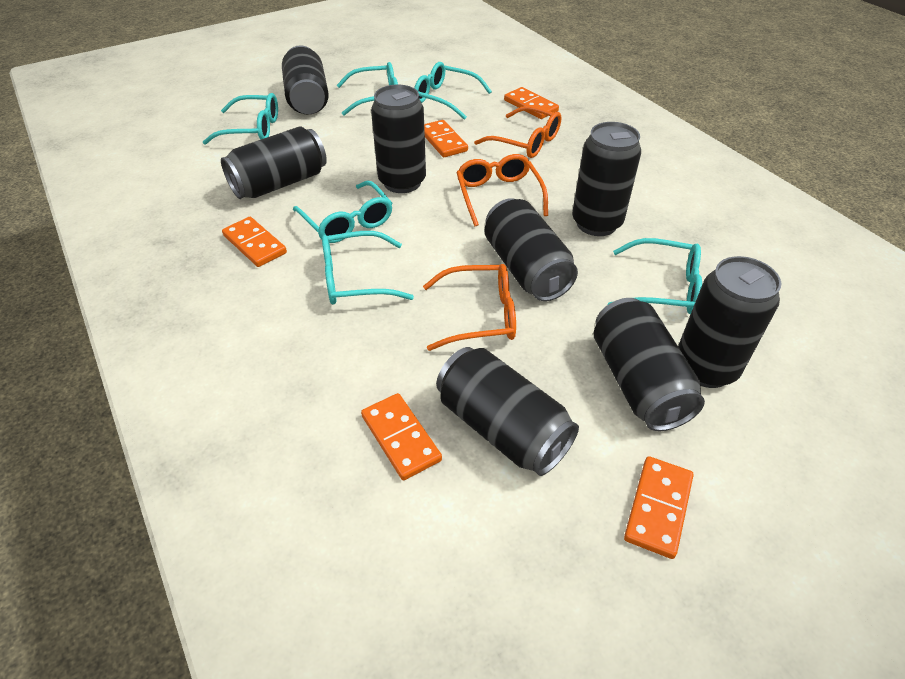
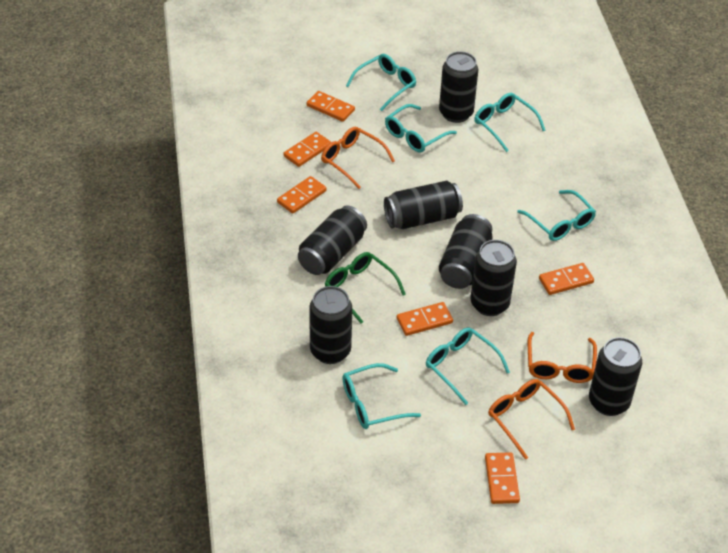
black can: [221,126,327,199] [282,45,329,114] [371,85,426,193] [436,347,579,476] [485,198,578,301] [572,122,641,236] [594,298,705,431] [678,256,781,388] = 8 -> [298,205,367,275] [309,286,352,364] [384,181,463,229] [439,51,479,123] [439,214,493,289] [470,240,517,316] [589,337,642,416] = 7
green glasses: none = 0 -> [325,252,406,324] = 1
orange domino: [222,217,287,267] [361,393,442,480] [424,120,468,157] [504,87,559,119] [624,456,693,559] = 5 -> [277,176,327,214] [284,132,331,167] [306,91,355,122] [397,302,453,336] [485,452,520,504] [539,263,594,295] = 6

